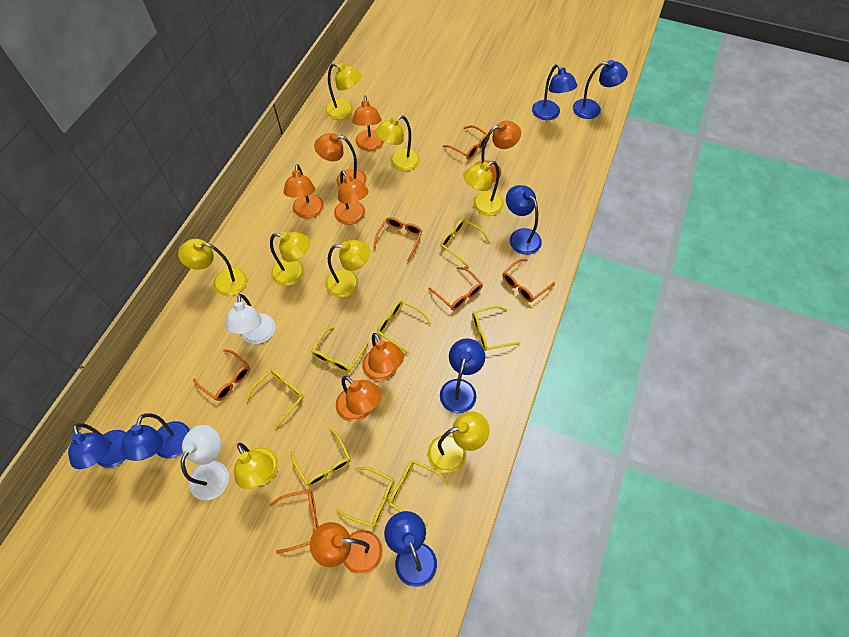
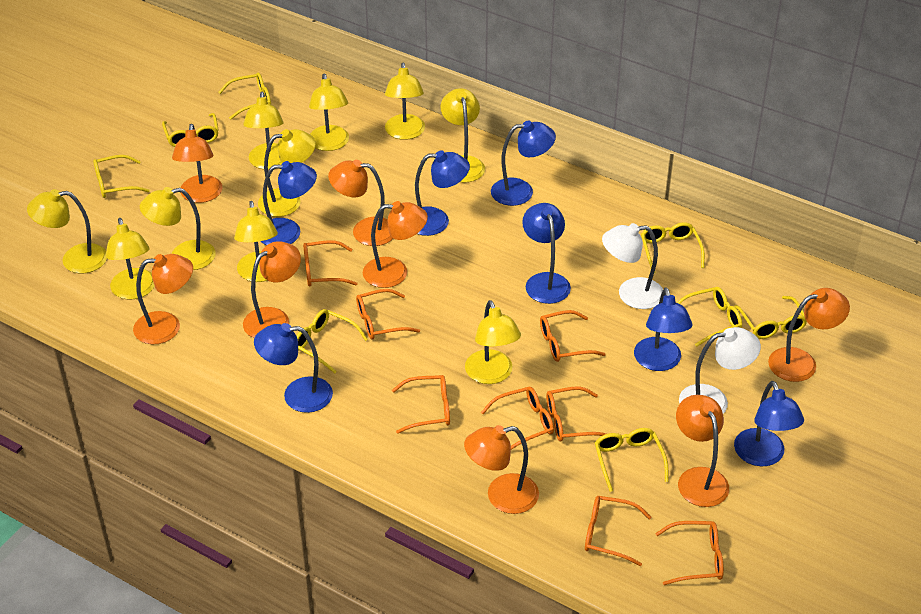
orange glasses: [193,349,250,401] [270,489,319,553] [373,217,422,262] [428,267,483,310] [443,125,490,160] [502,259,555,302] = 6 -> [303,240,358,286] [356,289,420,339] [392,375,450,434] [481,387,554,450] [540,310,606,362] [546,386,606,442] [585,496,651,566] [655,521,724,585] = 8
yellow lamp: [178,239,247,296] [234,443,279,489] [270,232,310,286] [325,63,361,120] [325,240,370,298] [375,115,420,171] [428,412,489,473] [463,161,504,216] = 8 -> [27,189,107,274] [106,218,155,300] [140,187,216,270] [234,201,278,282] [243,92,284,170] [258,129,316,217] [309,74,349,151] [385,63,425,140] [441,88,485,182] [465,300,521,384] = 10

